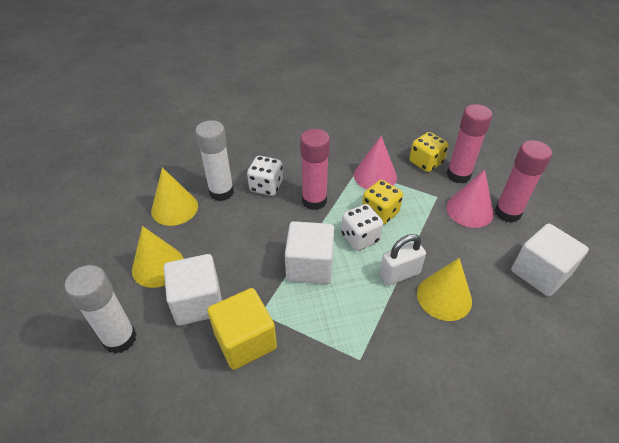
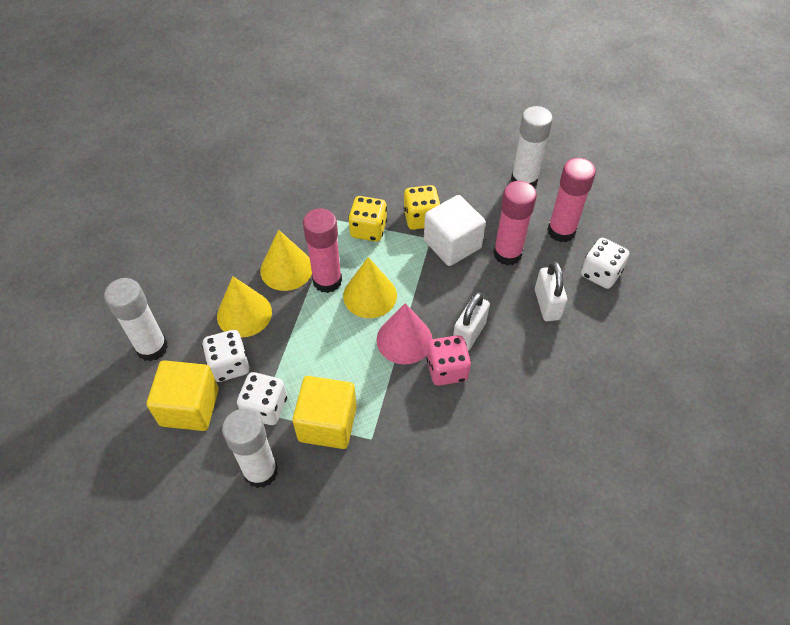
pink cone: [354,136,397,189] [446,169,494,228] = 2 -> [377,303,432,364] = 1
pink dice: none = 0 -> [427,335,471,386] = 1
white cube: [164,254,222,326] [285,221,334,284] [511,223,589,297] = 3 -> [424,195,486,266] = 1
white dice: [247,156,283,196] [341,204,383,251] = 2 -> [202,330,249,382] [237,372,287,425] [581,238,629,289] = 3
white glue stick: [65,265,137,354] [195,120,234,201] = 2 -> [104,278,168,362] [222,409,278,488] [511,106,553,187] = 3
white padlock: [379,234,426,286] = 1 -> [453,292,490,351] [535,261,567,322] = 2
yellow cube: [208,288,277,370] = 1 -> [146,360,219,431] [292,376,357,449] = 2

